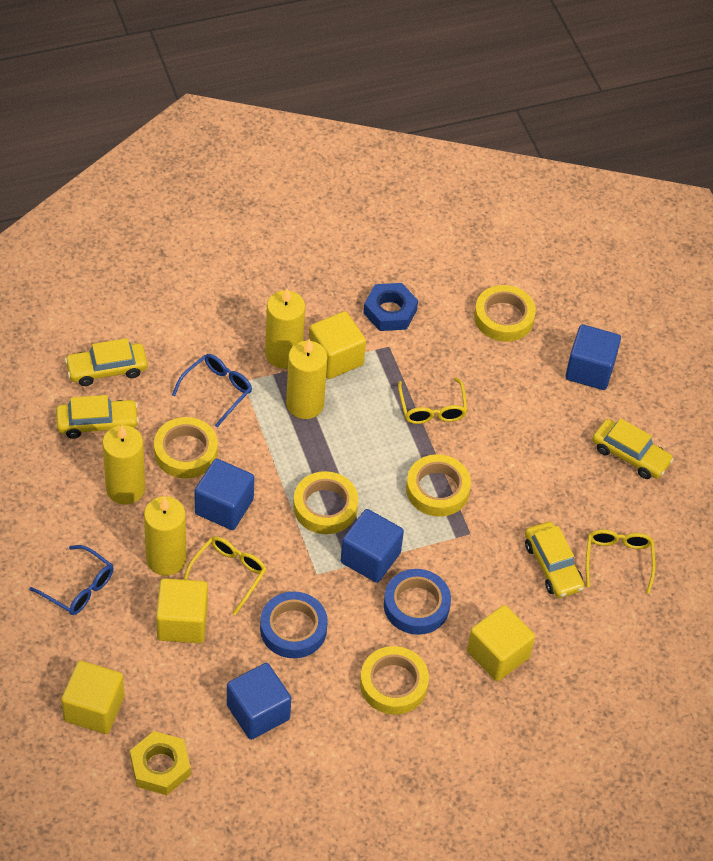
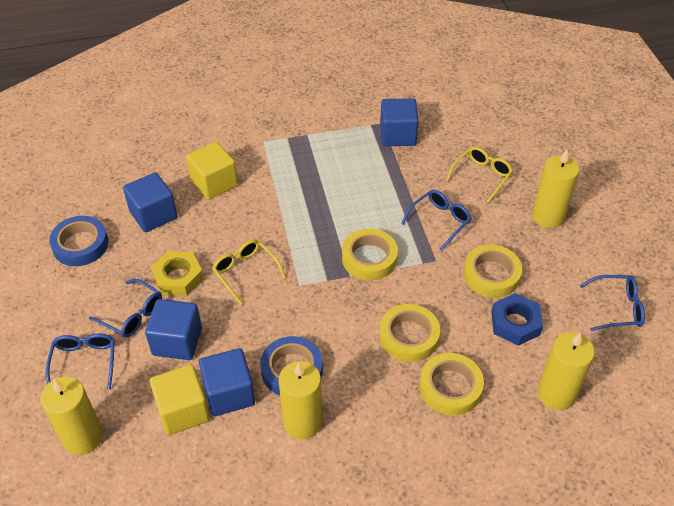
blue glasses: [29,545,114,615] [172,354,252,427] = 2 -> [46,333,115,390] [89,279,162,338] [401,190,472,251] [580,275,645,331] = 4
yellow car: [56,395,139,439] [65,338,148,386] [525,522,584,598] [592,418,674,479] = 4 -> none = 0
yellow cube: [61,661,125,734] [156,578,208,643] [309,311,366,379] [467,605,535,681] = 4 -> [150,365,210,435] [186,142,238,200] = 2
yellow glasses: [183,536,267,615] [398,377,467,424] [586,529,656,594] = 3 -> [212,239,286,305] [446,147,513,203] = 2
yellow tape: [154,417,218,478] [293,471,358,534] [360,646,429,715] [406,454,471,517] [474,285,536,342] = 5 -> [342,229,398,280] [379,304,440,362] [419,353,484,415] [463,245,522,298] = 4

